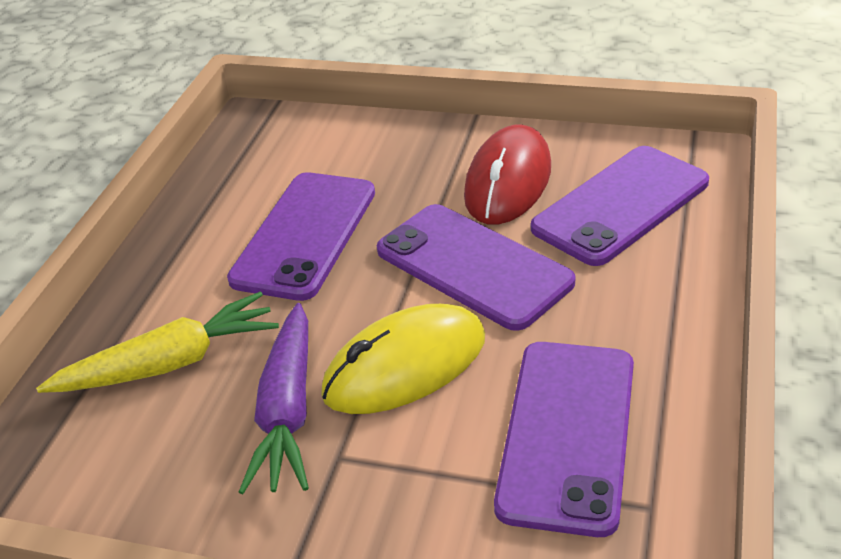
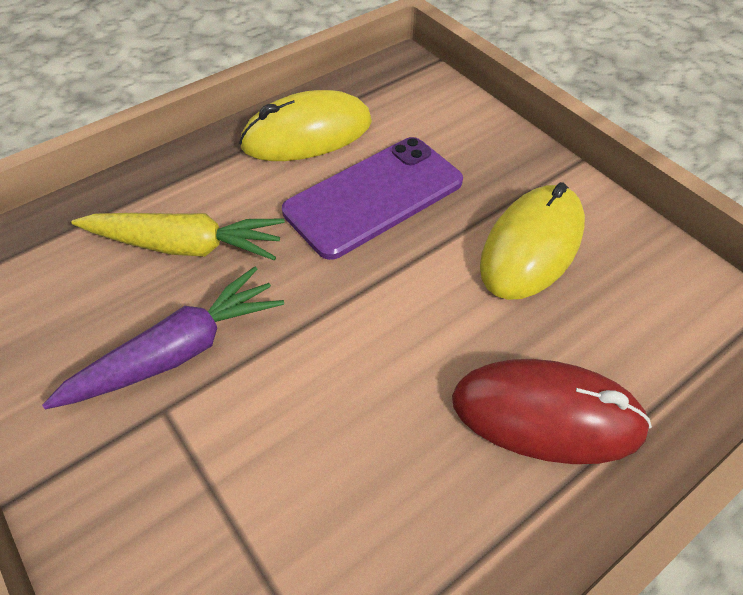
purple phone: [227,172,375,301] [377,204,576,331] [494,342,634,537] [531,146,709,266] = 4 -> [282,137,463,260] = 1
yellow mouse: [321,304,485,414] = 1 -> [239,90,372,161] [480,182,585,300] = 2

